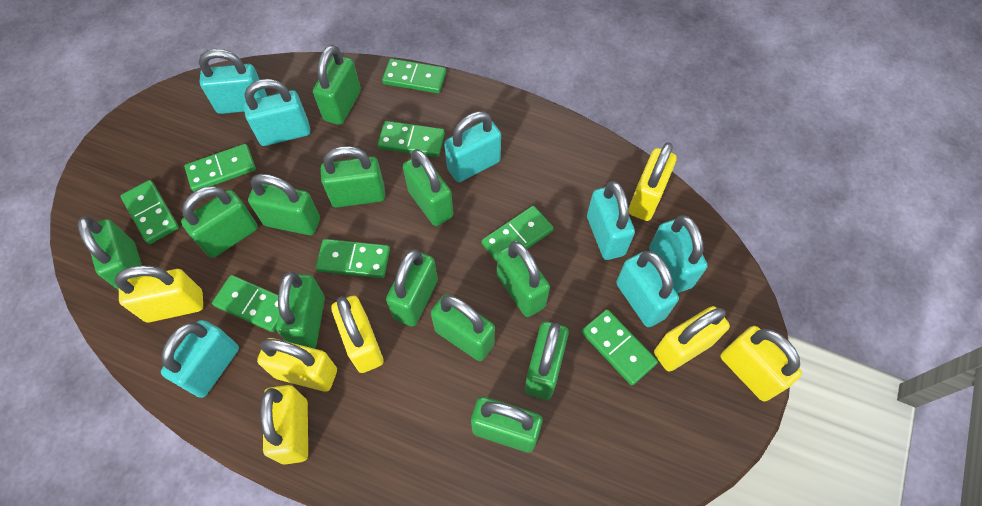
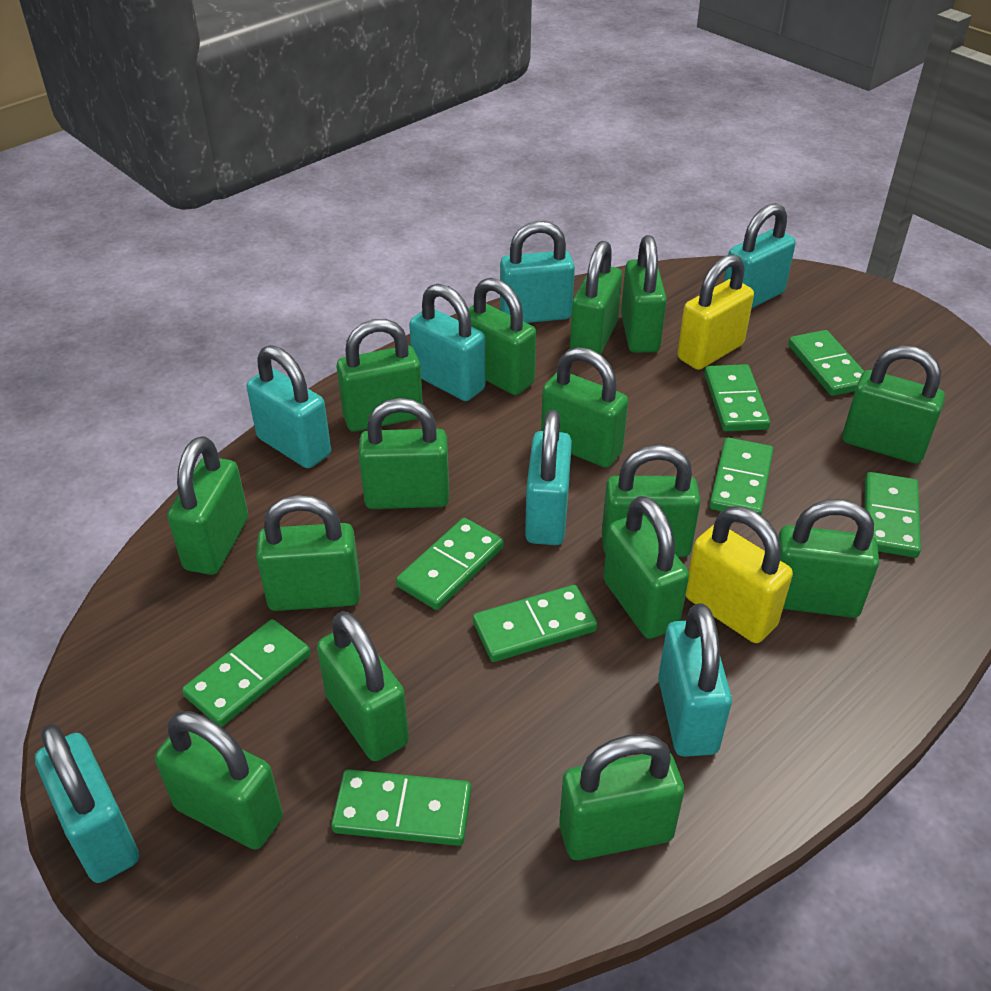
green padlock: [77,217,142,290] [181,186,258,258] [248,174,320,235] [276,272,325,348] [313,45,361,125] [321,146,385,208] [386,249,438,326] [403,149,454,226] [431,294,495,361] [471,397,542,453] [497,241,550,317] [525,321,569,400] = 12 -> [155,711,283,850] [167,436,248,575] [256,495,360,611] [317,611,409,761] [337,319,423,432] [359,398,449,509] [468,278,536,395] [541,347,628,468] [559,734,684,860] [570,241,622,354] [602,445,701,557] [603,496,689,639] [621,235,667,353] [778,499,879,618] [842,345,945,464] = 15
yellow padlock: [115,265,203,322] [257,338,337,392] [260,385,308,464] [331,296,384,373] [629,142,677,221] [654,306,730,371] [720,326,802,401] = 7 -> [677,254,754,370] [685,506,793,643] = 2

